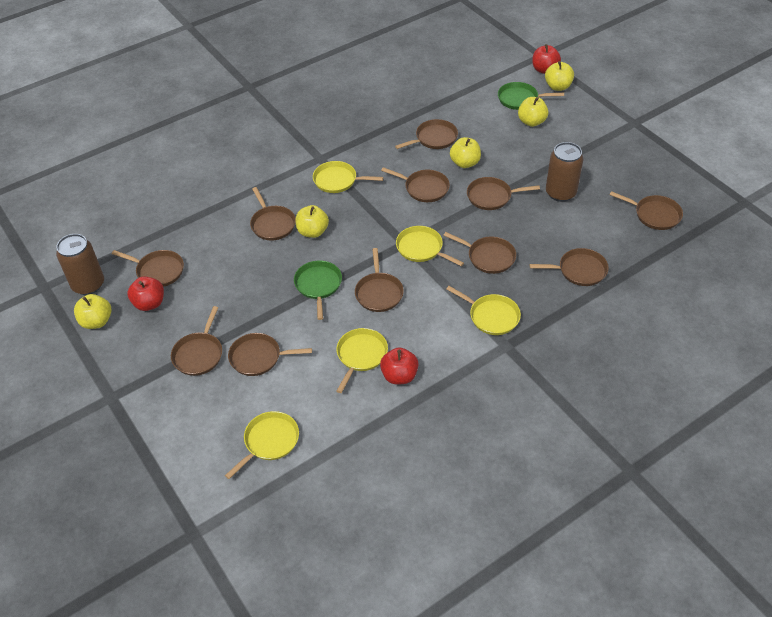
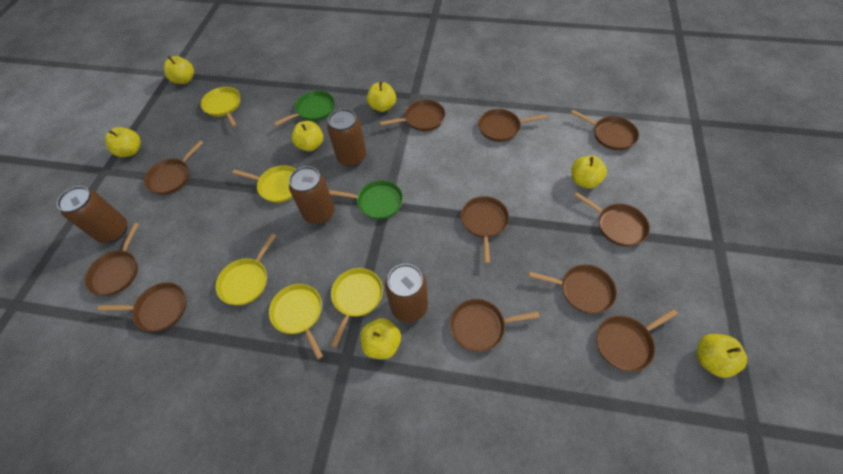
brown can: [56,234,104,295] [546,142,583,202] = 2 -> [57,186,127,243] [289,166,335,224] [327,109,366,167] [385,264,428,323] = 4
red apple: [127,276,164,311] [380,348,419,384] [532,44,561,74] = 3 -> none = 0
yellow apple: [74,294,111,329] [296,205,329,238] [450,137,481,168] [518,97,549,127] [545,61,574,91] = 5 -> [105,127,141,157] [164,56,194,84] [292,121,323,151] [360,318,401,359] [367,81,396,112] [571,155,607,188] [697,334,747,378] = 7

